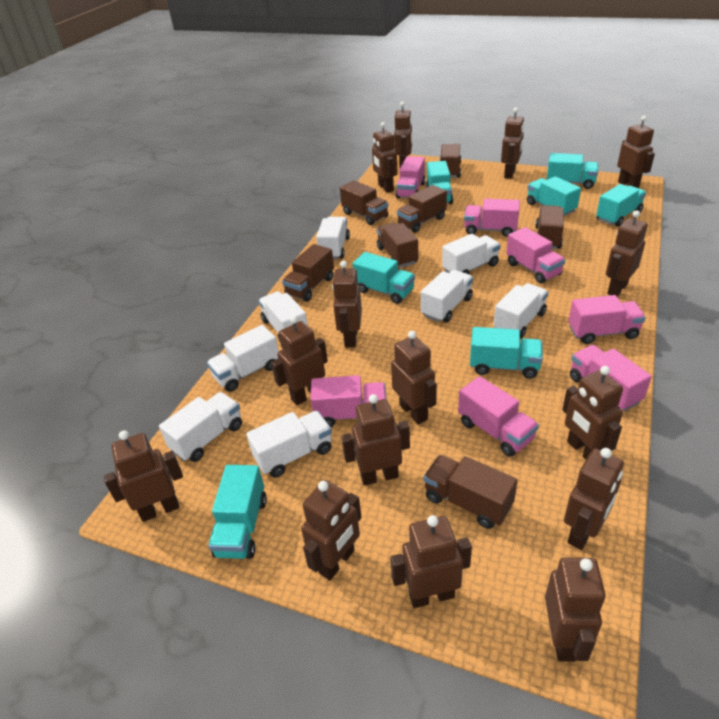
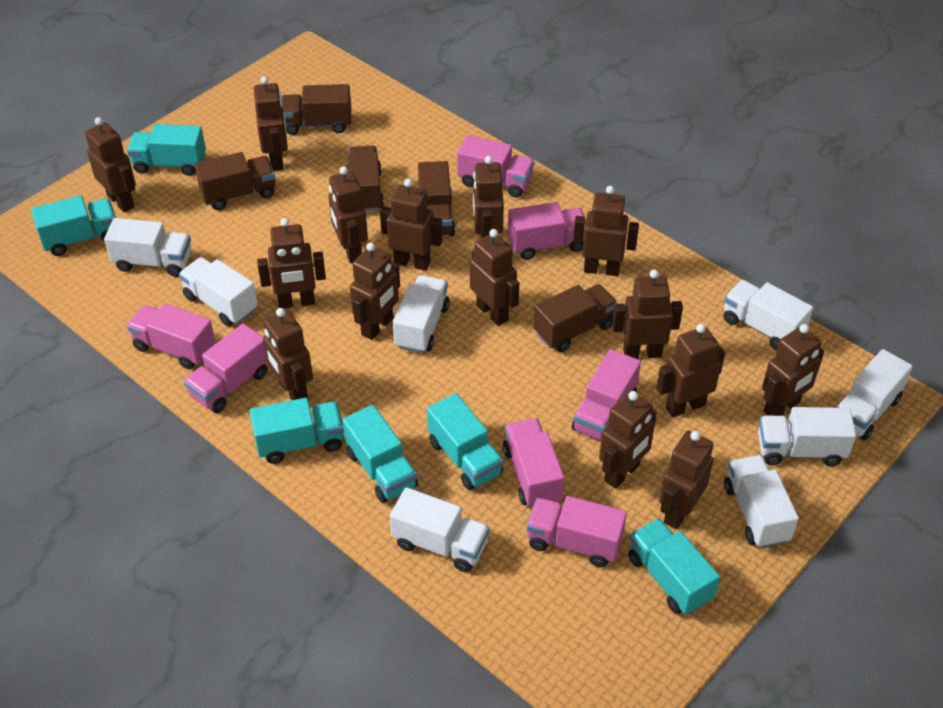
brown truck: [282,244,334,301] [340,180,388,225] [377,223,418,267] [397,185,447,233] [424,455,518,529] [440,144,461,178] [535,205,564,249] = 7 -> [195,152,275,210] [281,84,351,135] [346,145,384,212] [418,161,456,236] [534,284,618,352] = 5
turquoise truck: [208,465,267,559] [352,252,415,304] [426,161,453,204] [470,327,543,379] [527,176,581,216] [546,153,599,189] [596,184,646,227] = 7 -> [31,196,116,256] [127,124,206,176] [250,398,344,464] [342,405,418,503] [427,393,504,490] [628,518,720,615] = 6

